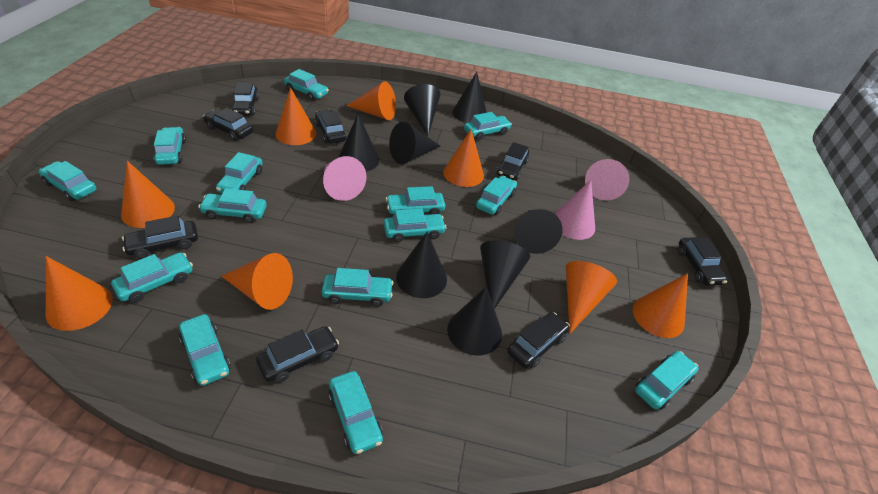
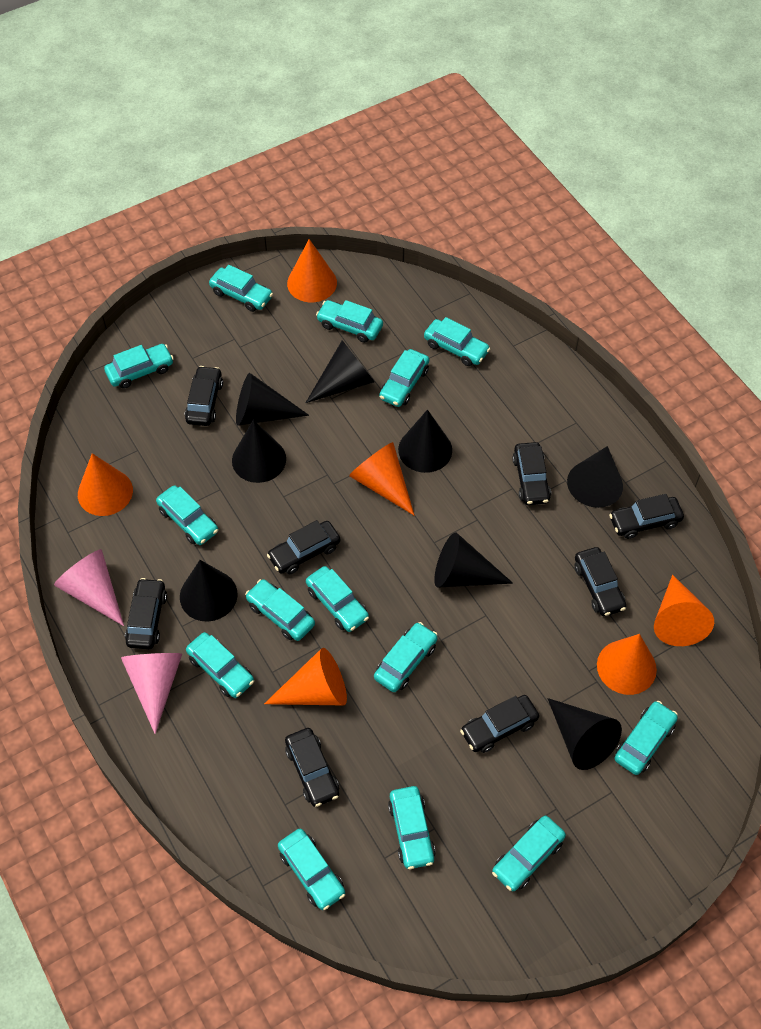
orange cone: [46,256,113,331] [121,161,175,228] [221,253,293,310] [276,87,316,145] [346,81,396,120] [443,129,484,187] [566,261,617,334] [633,273,688,338] = 8 -> [78,453,133,516] [264,648,347,706] [287,239,337,302] [349,442,414,515] [597,634,657,695] [654,575,714,646] = 6
pink cone: [323,156,367,201] [554,180,595,240] [585,159,630,201] = 3 -> [54,549,124,626] [121,653,182,734] = 2

